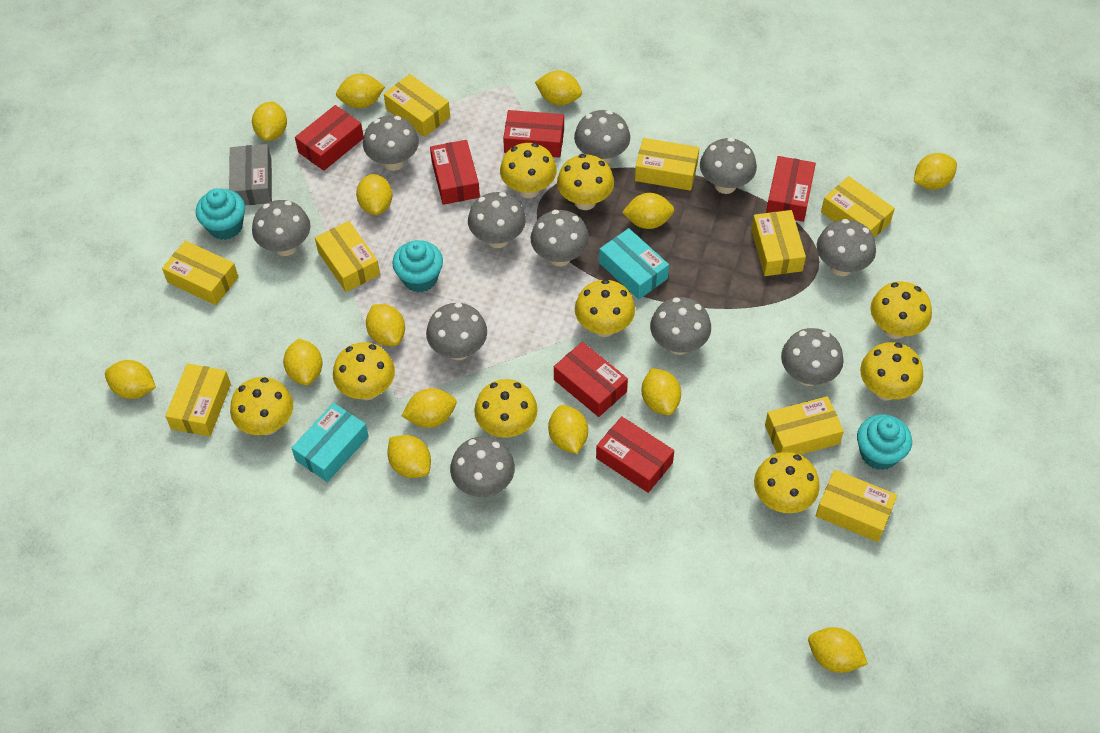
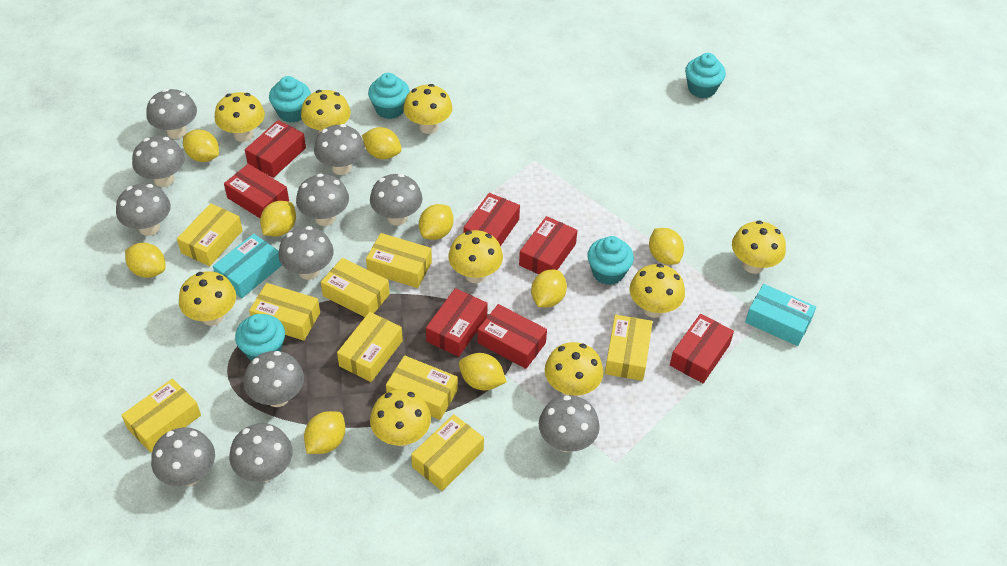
grey box: [229,144,272,205] = 1 -> none = 0
red box: [295,105,364,171] [430,140,480,205] [503,110,564,158] [554,342,628,417] [596,416,674,493] [766,156,816,222] = 6 -> [224,164,289,218] [245,120,306,178] [426,288,488,357] [463,193,520,246] [477,304,547,369] [519,216,577,274] [670,314,734,383] = 7
turquoise cupcake: [196,188,245,240] [392,240,443,292] [857,414,912,470] = 3 -> [235,314,285,361] [269,76,311,123] [368,73,410,119] [587,236,634,285] [685,53,726,98] = 5
yellow lemon: [105,360,156,399] [252,102,287,141] [283,339,323,385] [336,74,385,108] [356,174,392,215] [366,304,405,346] [387,435,431,478] [402,388,457,428] [535,71,582,106] [548,405,588,454] [622,193,674,229] [642,368,681,415] [808,627,868,673] [914,153,957,190] = 14 -> [125,243,166,278] [183,129,219,162] [260,201,296,237] [304,411,345,454] [362,127,402,159] [419,204,454,240] [459,353,507,390] [531,270,567,308] [649,228,684,265] = 9

